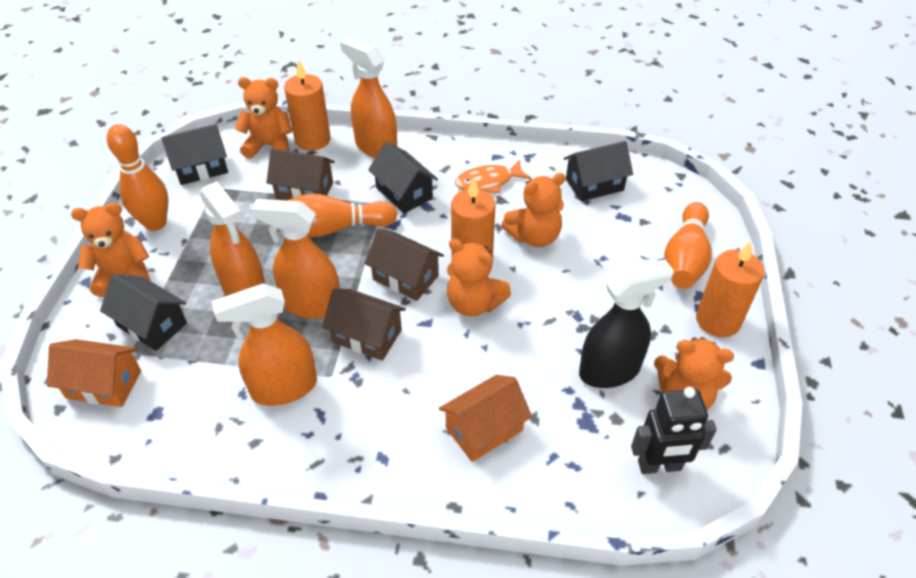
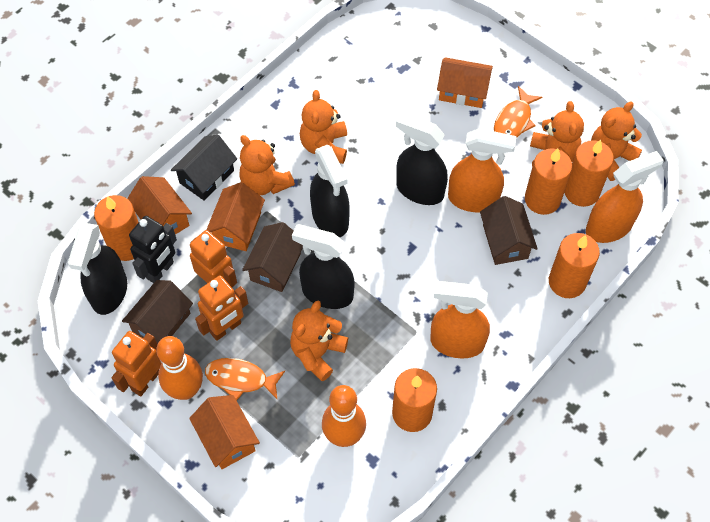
black house: [100,274,187,351] [161,124,228,185] [368,142,438,214] [564,141,633,201] = 4 -> [171,135,237,201] = 1
black spray bottle: [579,260,674,388] = 1 -> [68,223,127,315] [292,224,355,309] [310,145,350,237] [396,113,448,205] = 4
orange bowling pin: [107,124,169,231] [287,193,397,237] [664,202,712,289] = 3 -> [156,336,203,400] [322,385,366,447] = 2
orange candle: [284,60,331,151] [451,178,496,258] [696,241,765,337] = 3 -> [94,195,139,261] [392,368,437,432] [525,148,572,215] [549,233,600,298] [564,140,614,207] = 5
orange fish: [455,160,531,193] = 1 -> [205,358,285,401] [494,86,543,138] = 2
orange house: [47,339,141,407] [439,375,532,462] = 2 -> [127,176,192,235] [189,395,260,469] [206,182,265,251] [437,57,493,108] = 4
orange robot: none = 0 -> [112,331,162,396] [190,230,237,287] [195,275,248,341] = 3
orange spray bottle: [199,181,266,296] [212,283,317,406] [251,199,340,319] [340,37,397,158] = 4 -> [430,281,490,358] [448,128,516,213] [586,151,664,243] = 3

